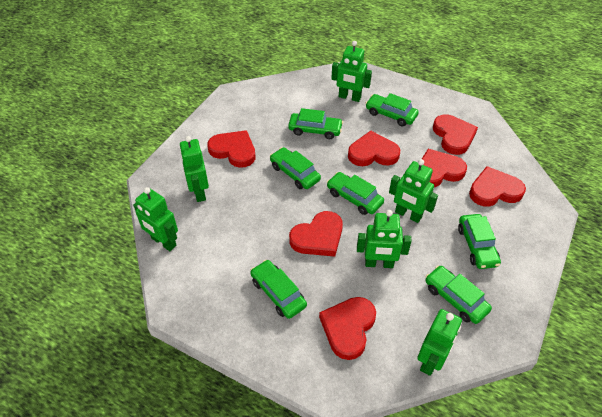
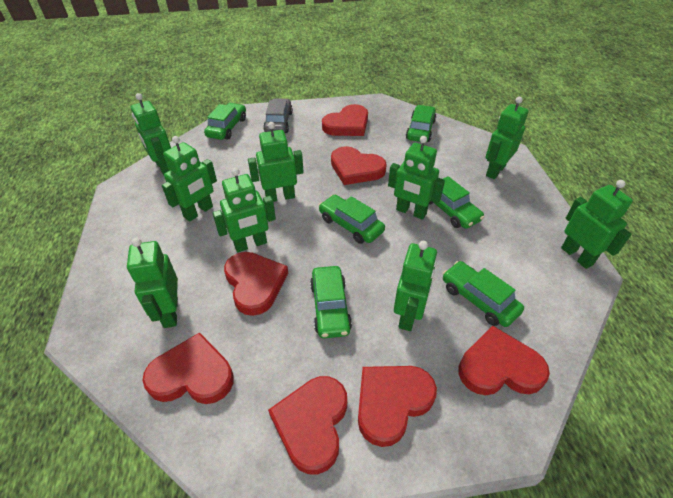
green car: [250,260,307,319] [270,147,321,189] [288,108,343,139] [327,172,384,215] [365,93,419,127] [425,265,492,324] [458,214,501,269] = 7 -> [204,103,246,140] [310,266,352,338] [319,195,385,244] [406,105,436,142] [429,176,484,229] [443,261,524,327] = 6
green robot: [133,187,178,251] [179,136,209,202] [331,41,372,102] [357,210,411,268] [389,159,438,223] [417,309,462,376] = 6 -> [127,238,178,328] [131,93,171,175] [162,136,217,221] [213,168,276,252] [248,122,304,202] [388,136,445,220] [394,241,437,331] [485,97,529,179] [561,180,633,269] = 9
grey car: none = 0 -> [263,98,293,133] = 1

